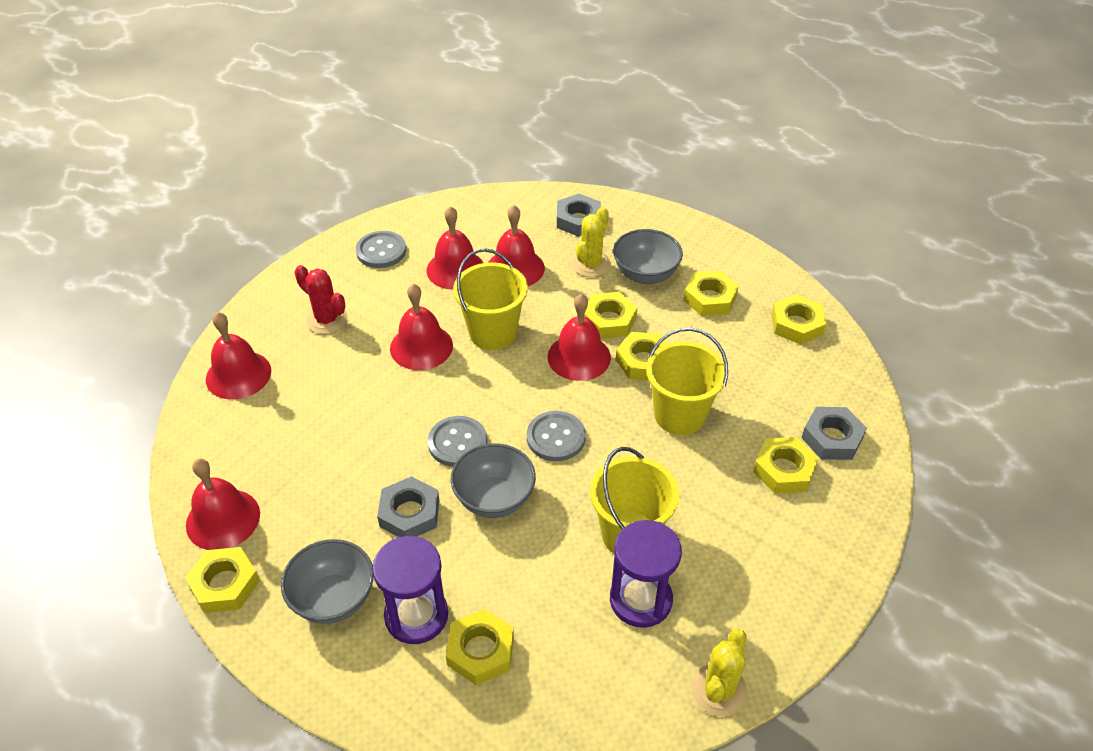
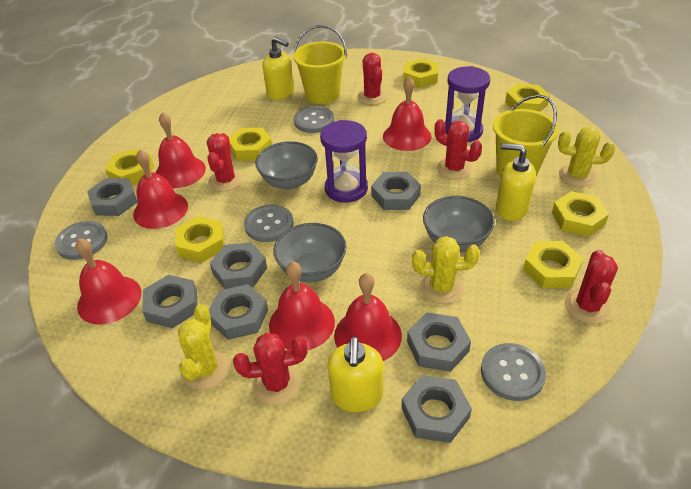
grey button: [356,231,406,268] [428,416,487,467] [527,411,586,461] = 3 -> [54,221,108,260] [244,205,293,242] [294,106,334,133] [481,343,546,401] = 4
grey nut: [377,476,439,537] [557,194,601,237] [802,407,867,460] = 3 -> [87,178,138,216] [142,275,198,328] [209,284,268,340] [210,242,267,289] [371,172,421,210] [401,375,472,443] [407,313,471,372] = 7
red cactus: [294,265,348,334] = 1 -> [207,133,243,192] [233,333,308,405] [357,53,388,105] [435,119,482,179] [565,250,618,324] = 5
yellow bucket: [453,248,528,350] [590,447,679,554] [646,328,728,435] = 3 -> [293,25,347,104] [493,95,559,177] = 2
yellow cactus: [572,207,611,277] [691,629,747,716] = 2 -> [178,304,230,390] [412,236,480,304] [558,127,615,187] = 3
yellow soap dispenser: none = 0 -> [263,37,294,100] [328,336,383,412] [496,143,536,221] = 3

